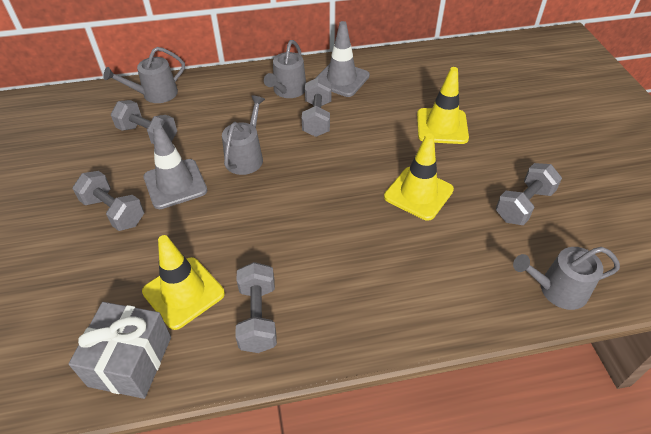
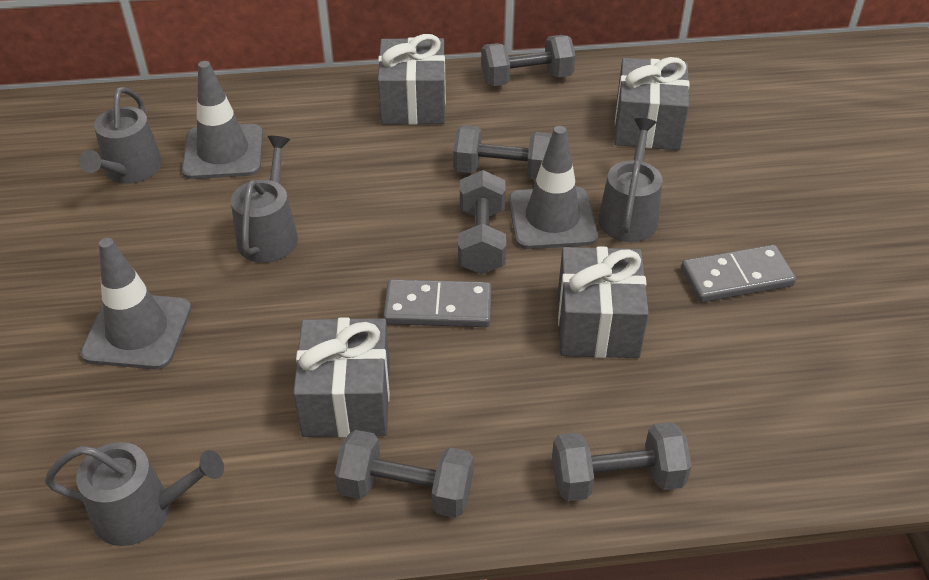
grey domino: none = 0 -> [383,279,491,327] [681,245,796,303] = 2
grey gift: [69,302,171,399] = 1 -> [293,317,390,437] [378,34,446,125] [558,246,649,358] [614,57,689,150] = 4
grey traffic cone: [144,124,207,209] [315,21,370,97] = 2 -> [80,238,191,369] [182,61,263,179] [509,126,598,249] = 3
yellow traffic cone: [142,235,225,330] [384,133,454,221] [417,67,469,144] = 3 -> none = 0

